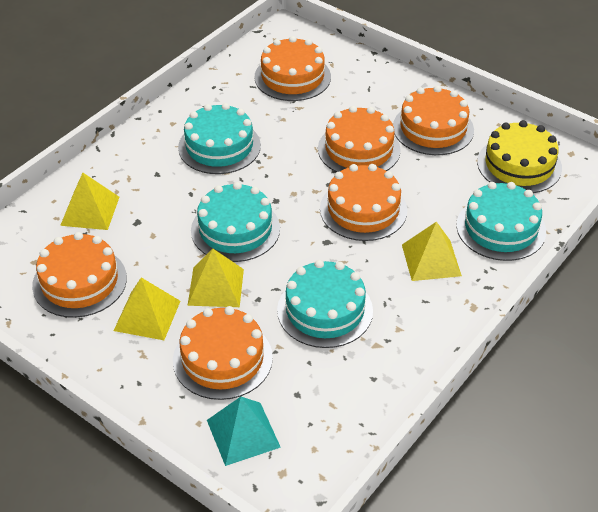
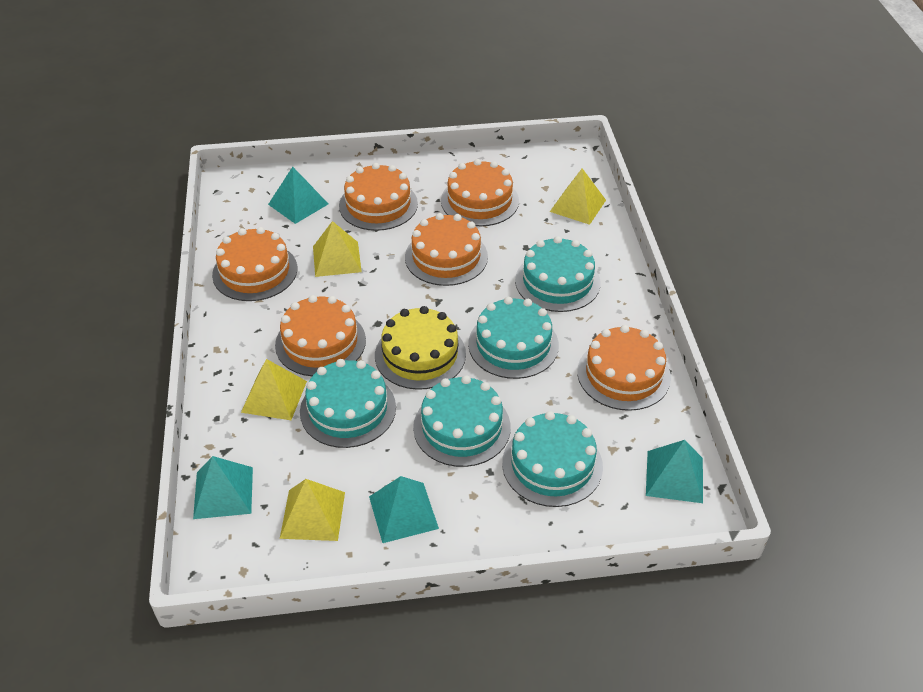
turquoise cake: [178,103,261,174] [191,182,280,262] [277,260,373,348] [456,182,546,261] = 4 -> [300,359,396,448] [413,375,511,467] [468,297,559,379] [502,411,603,507] [515,236,600,312] = 5
turquoise pyramid: [207,397,281,466] = 1 -> [193,456,253,519] [268,167,328,224] [369,476,439,543] [646,440,703,503] = 4

